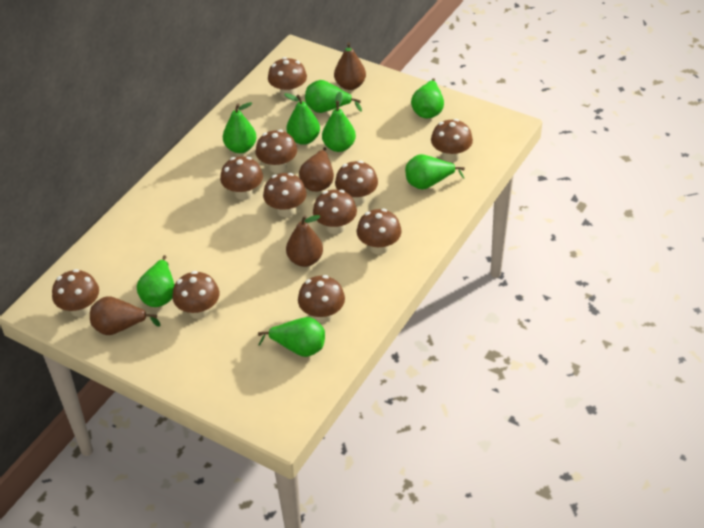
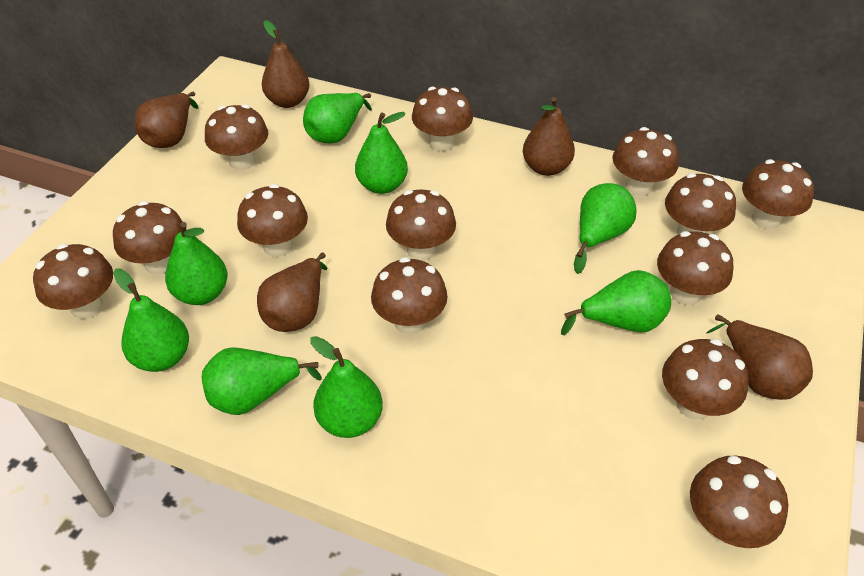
brown mushroom: [52,269,99,317] [172,271,219,319] [220,156,263,200] [256,130,297,173] [263,173,307,217] [268,57,307,99] [298,275,345,323] [313,190,357,234] [335,161,378,205] [357,209,402,255] [431,119,473,162] = 11 -> [33,244,113,319] [113,201,187,275] [205,104,268,170] [237,184,308,257] [371,257,448,334] [386,189,456,261] [412,87,473,151] [612,127,679,196] [657,231,734,305] [662,339,749,420] [665,173,736,235] [690,455,788,548] [742,159,814,229] = 13
brown pear: [90,296,161,335] [286,215,323,267] [299,147,334,192] [334,42,366,90] = 4 -> [135,92,198,148] [257,253,327,332] [262,20,310,108] [523,97,575,176] [706,314,813,400] = 5

